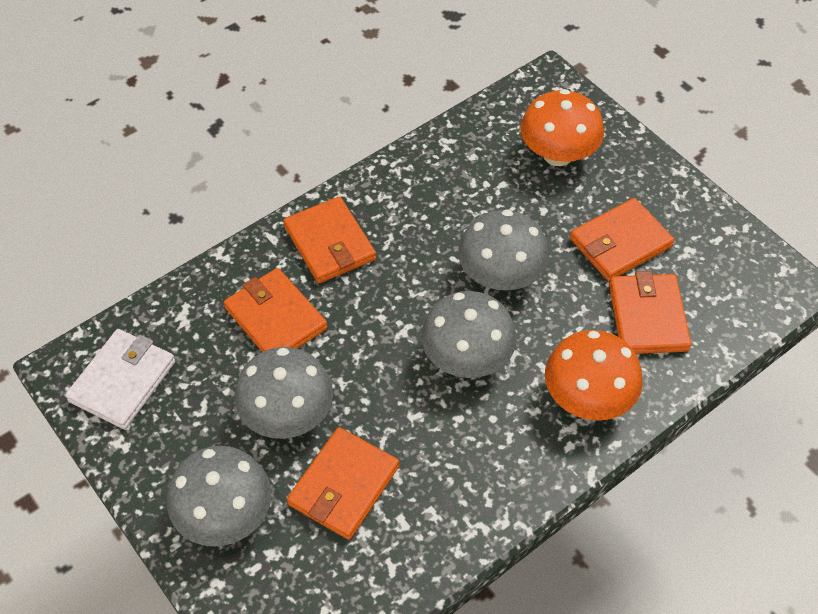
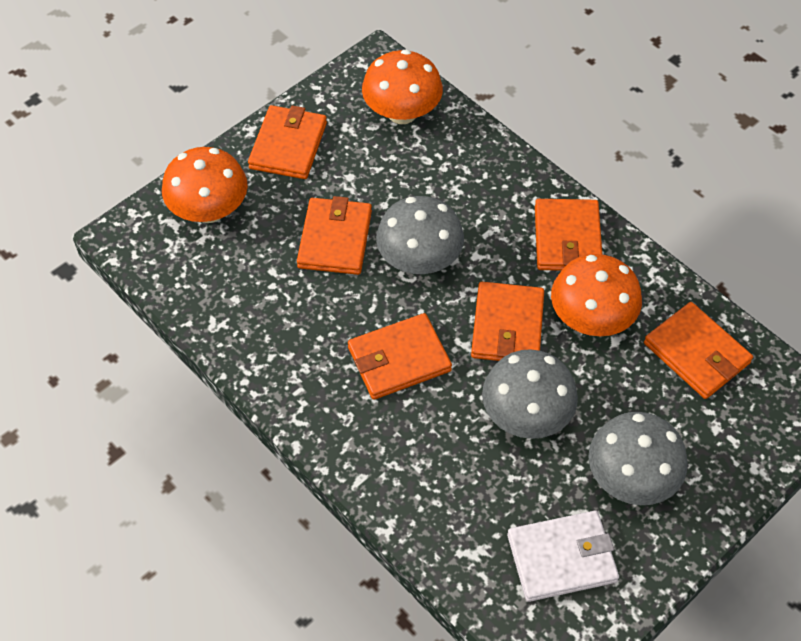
grey mushroom: [167,446,271,547] [234,347,333,439] [421,291,517,378] [458,210,549,290] = 4 -> [376,196,464,274] [482,349,578,439] [588,412,687,505] = 3
orange mushroom: [520,89,604,166] [545,330,643,421] = 2 -> [162,147,248,223] [362,49,443,124] [551,254,642,336] = 3
orange wallet: [224,268,328,352] [283,196,376,283] [287,427,399,540] [570,198,674,281] [609,271,692,354] = 5 -> [248,105,327,179] [297,196,372,275] [348,313,452,400] [471,282,544,361] [535,199,603,271] [644,302,753,399] = 6

